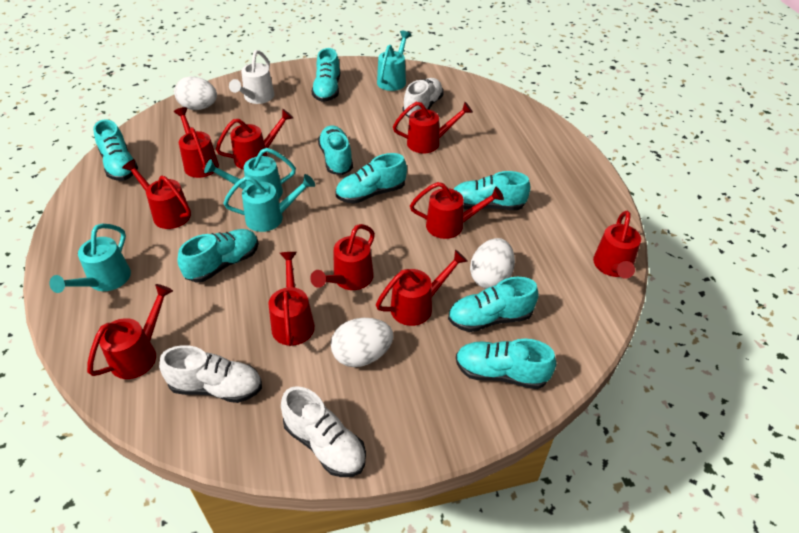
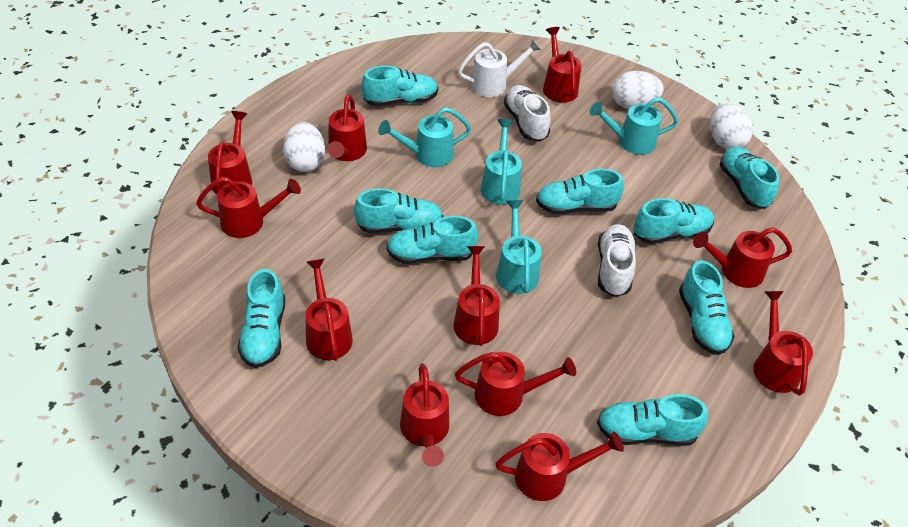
red watering can: [87,284,173,379] [122,159,191,229] [174,107,219,178] [216,109,293,169] [268,252,315,346] [310,224,375,290] [376,250,468,326] [393,102,473,153] [410,182,504,239] [593,211,641,279] = 10 -> [196,177,301,238] [208,111,252,194] [305,259,353,361] [328,95,367,161] [400,363,449,467] [453,246,500,346] [455,352,576,416] [495,431,624,501] [543,27,581,103] [693,227,792,288] [753,291,813,396] = 11
turquoise shoe: [93,119,138,181] [177,229,259,282] [312,48,340,102] [318,126,353,175] [335,153,407,204] [448,277,539,332] [454,171,530,210] [456,339,556,389] = 8 -> [238,269,285,368] [354,188,443,233] [362,66,438,106] [386,216,478,264] [536,169,624,214] [597,394,708,446] [633,198,714,244] [679,260,735,355] [720,146,779,209] = 9
white shoe: [159,345,262,403] [281,386,366,477] [403,78,444,117] = 3 -> [504,85,551,142] [598,224,636,297] = 2

